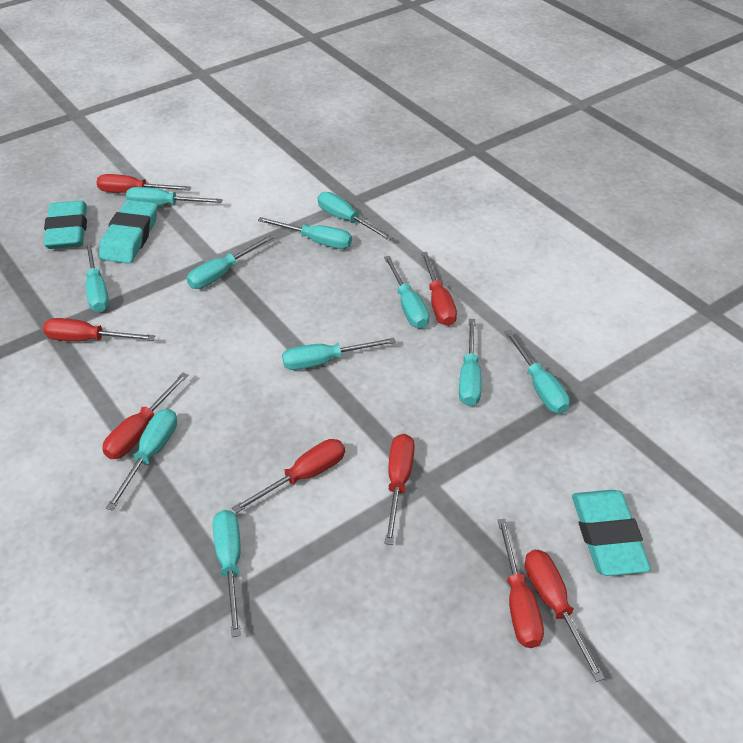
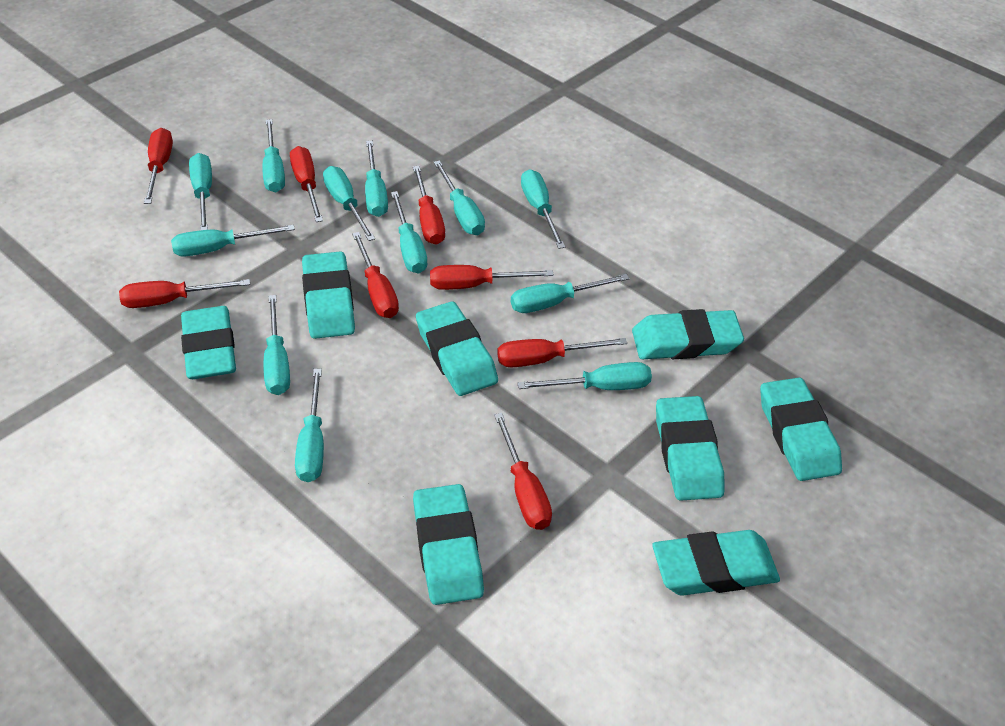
turquoise eraser: [44,200,87,249] [99,200,157,264] [572,490,651,576] = 3 -> [181,306,236,379] [302,251,355,339] [413,484,484,605] [416,301,498,396] [632,309,744,359] [652,530,780,596] [656,396,724,501] [760,378,842,481] = 8
turquoise screwdriver: [85,242,109,312] [106,409,177,511] [126,187,223,206] [187,235,273,289] [213,510,241,637] [258,217,352,249] [282,338,396,370] [318,192,393,241] [384,256,429,329] [459,319,482,406] [504,330,570,414] = 11 -> [171,225,295,256] [189,153,212,230] [263,119,285,192] [264,295,290,395] [295,369,324,482] [323,166,375,241] [365,141,388,217] [391,191,427,274] [434,160,485,235] [511,274,630,313] [517,362,652,390] [521,170,565,249] = 12

